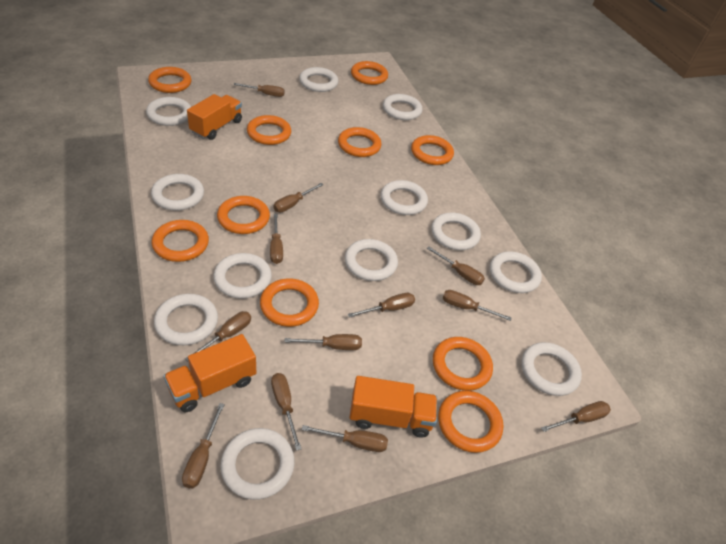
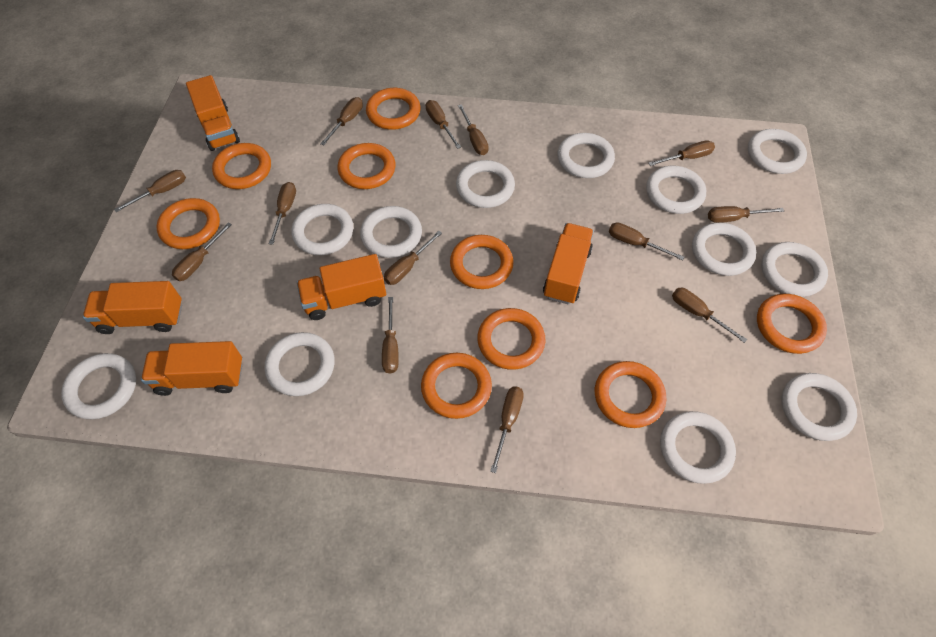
brown screwdriver: [182,403,225,488] [185,311,251,362] [233,83,285,97] [270,214,283,264] [271,373,301,451] [274,183,324,212] [285,334,362,350] [302,425,388,452] [348,293,415,318] [427,246,485,285] [443,290,512,321] [541,401,611,432] = 12 -> [114,170,186,212] [172,222,232,281] [269,182,296,245] [320,97,363,145] [382,297,399,374] [384,231,442,285] [426,100,461,149] [458,104,489,155] [490,387,524,473] [609,222,684,260] [648,140,715,166] [672,288,747,343] [708,206,784,223] = 13
orange ring: [148,67,191,93] [152,220,209,262] [217,196,270,234] [247,115,291,145] [260,278,319,327] [338,127,381,157] [351,61,388,85] [411,135,454,165] [433,337,493,391] [438,391,503,453] = 10 -> [157,198,220,249] [212,143,271,189] [338,143,396,189] [366,88,420,130] [421,353,492,419] [450,235,514,289] [477,308,546,370] [595,361,666,428] [757,294,827,354] = 9
orange truck: [164,334,256,412] [187,94,242,140] [349,376,437,437] = 3 -> [83,281,182,334] [141,341,242,396] [186,75,240,151] [297,254,386,320] [543,223,594,304] = 5

